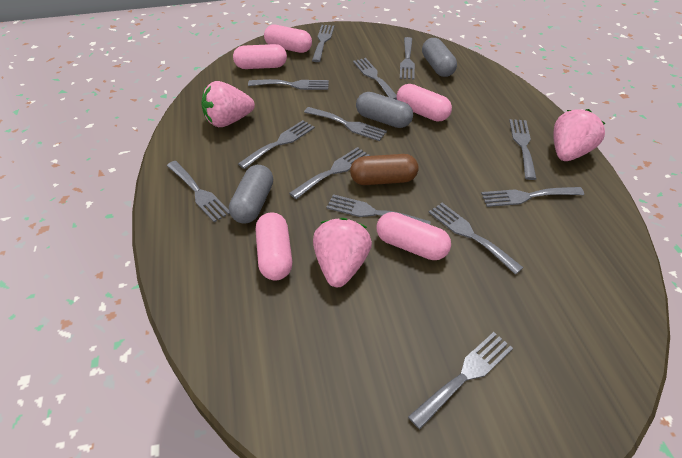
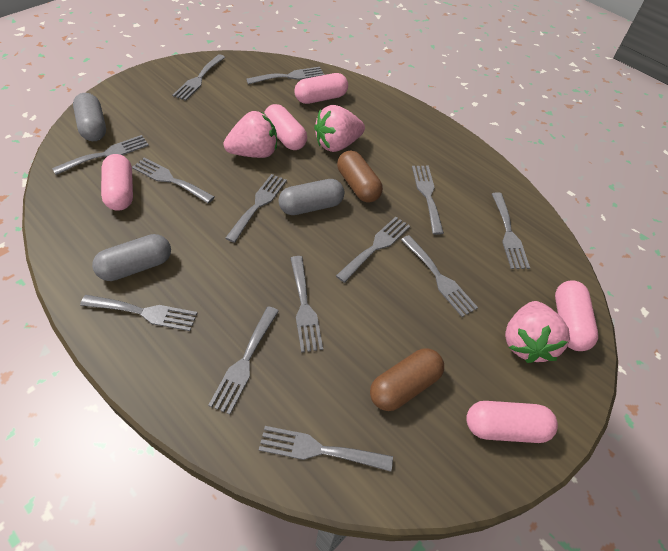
brown capsule: [350,154,419,185] = 1 -> [337,150,383,203] [370,348,444,411] = 2

